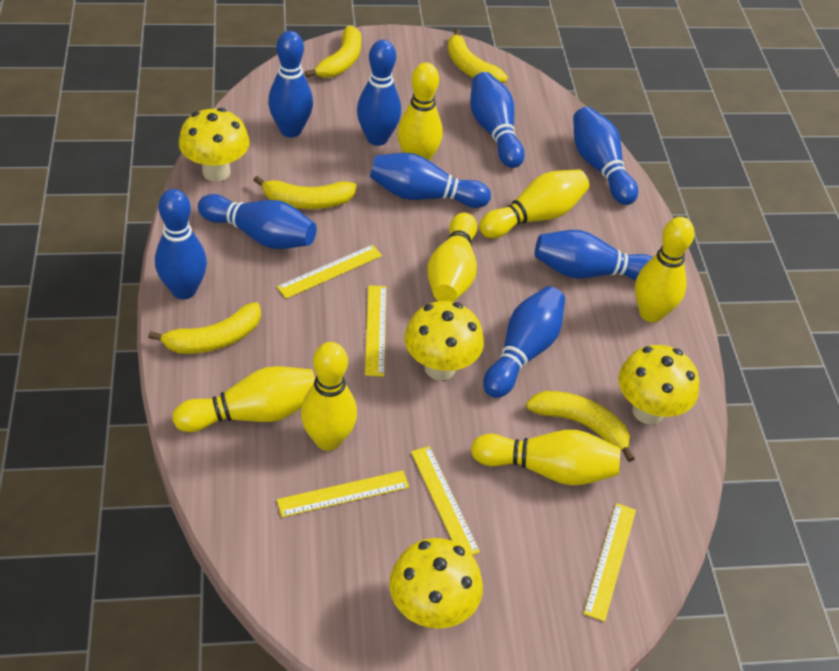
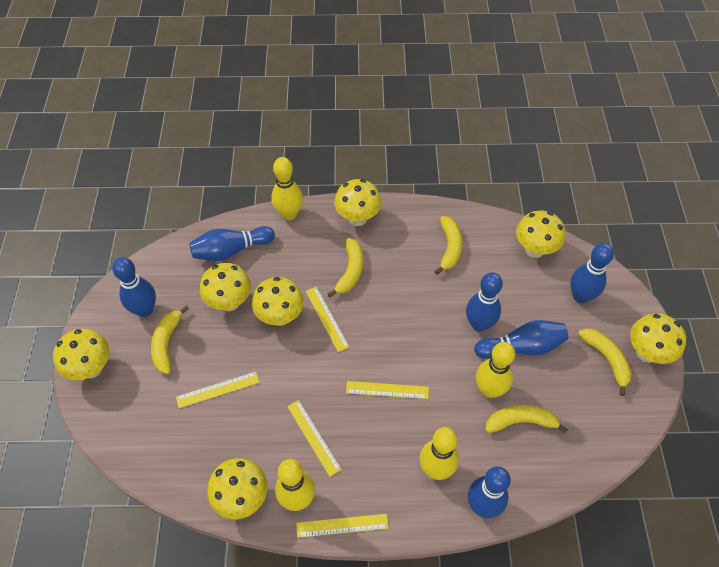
blue bowling pin: [155,189,207,299] [198,194,317,249] [268,31,313,138] [357,40,401,146] [370,153,491,208] [470,72,525,168] [483,286,565,398] [535,230,653,281] [573,107,638,205] = 9 -> [112,257,156,317] [189,226,275,261] [466,272,503,332] [468,466,511,518] [475,320,569,359] [570,243,614,303] = 6
yellow bowling pin: [173,366,315,432] [301,342,357,451] [397,63,443,161] [427,213,477,302] [471,430,621,486] [479,169,589,238] [635,217,695,323] = 7 -> [272,157,303,220] [275,459,315,511] [420,427,459,480] [476,342,515,398] = 4
yellow mushroom: [179,108,250,182] [389,538,483,629] [405,301,484,381] [618,345,699,425] = 4 -> [53,329,110,380] [200,263,251,311] [207,458,268,519] [252,277,304,326] [334,179,382,226] [516,210,565,258] [630,313,686,364] = 7

